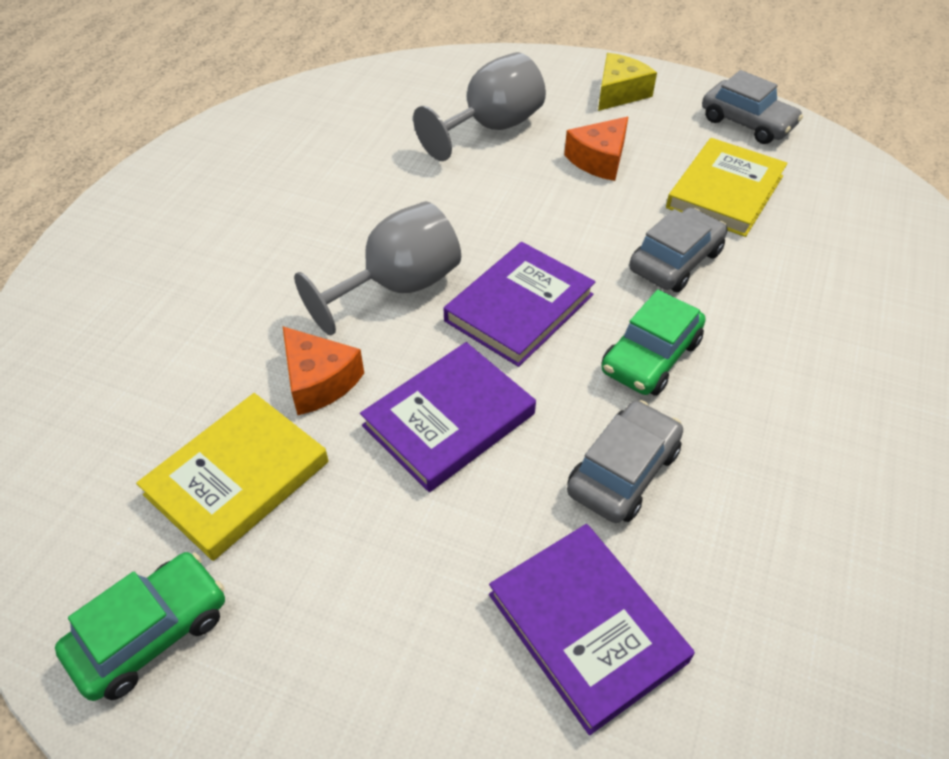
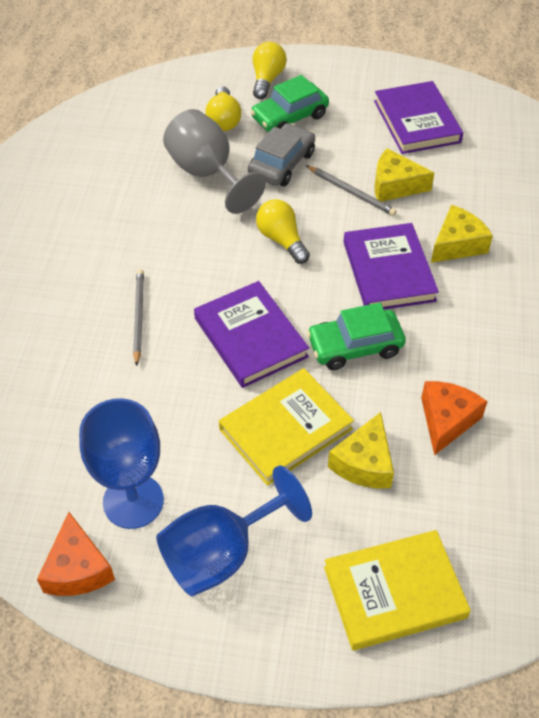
blue goblet: none = 0 -> [79,398,164,529] [156,466,312,596] = 2
grey car: [567,400,683,523] [629,207,728,292] [702,70,803,144] = 3 -> [248,123,315,186] = 1
grey goblet: [294,201,461,335] [413,52,546,161] = 2 -> [163,109,266,214] = 1
grey pencil: none = 0 -> [133,269,144,366] [306,165,397,216] = 2
yellow cheese: [598,53,657,111] = 1 -> [328,412,394,488] [374,149,435,202] [431,205,493,263] = 3
yellow light bulb: none = 0 -> [205,86,241,131] [253,42,287,99] [256,199,310,264] = 3

